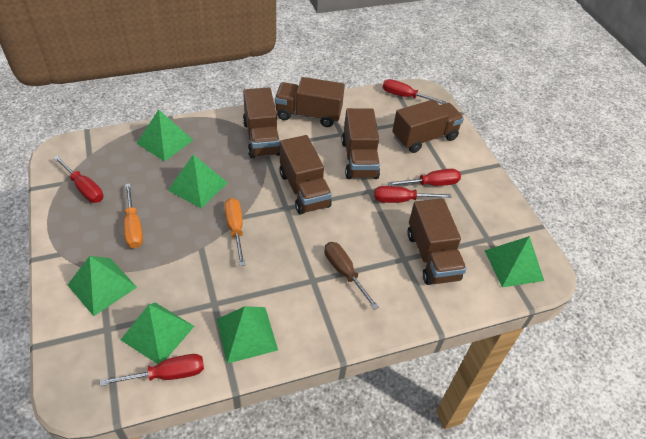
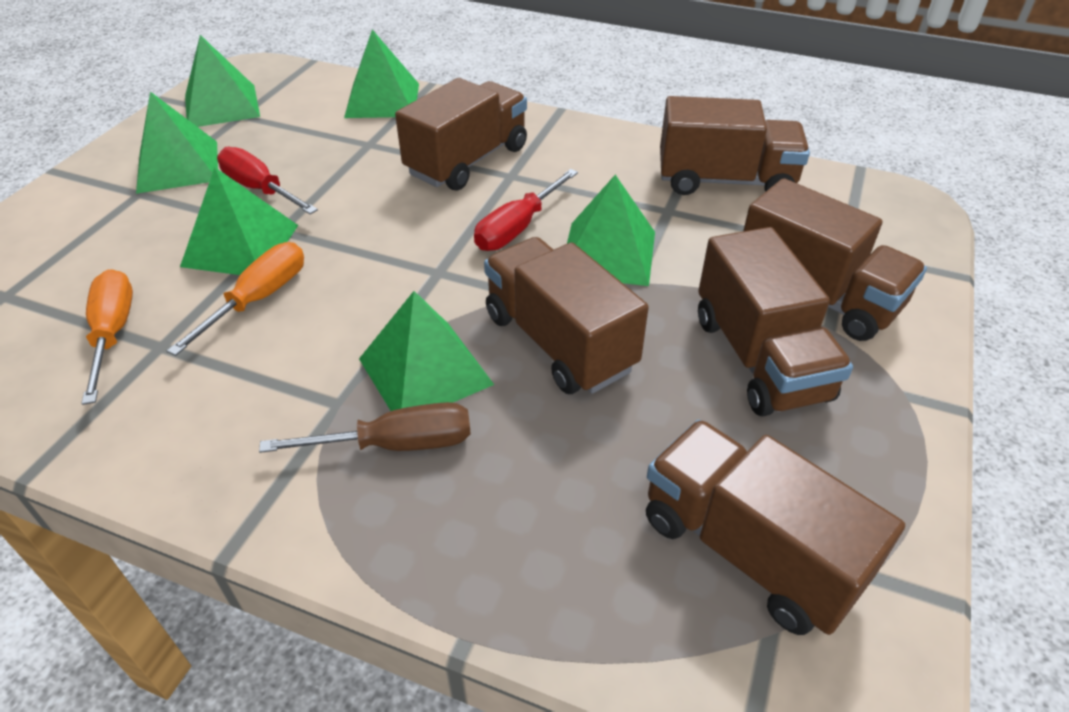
red screwdriver: [54,156,104,203] [100,354,204,386] [374,186,452,203] [382,79,446,104] [387,169,461,186] = 5 -> [217,147,318,214] [474,169,578,251] = 2

